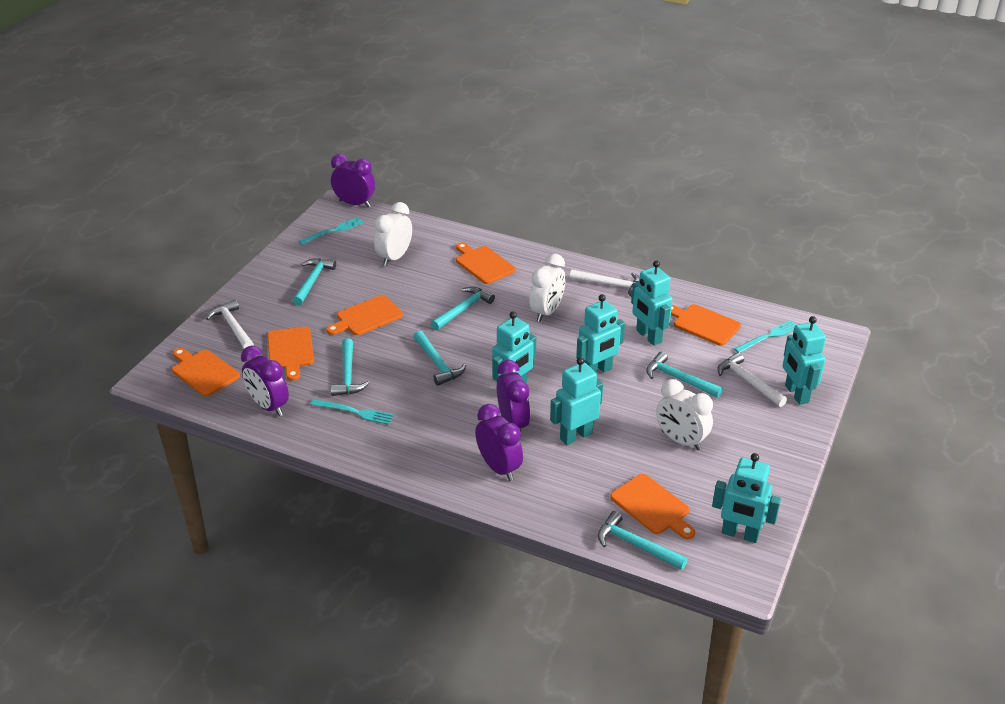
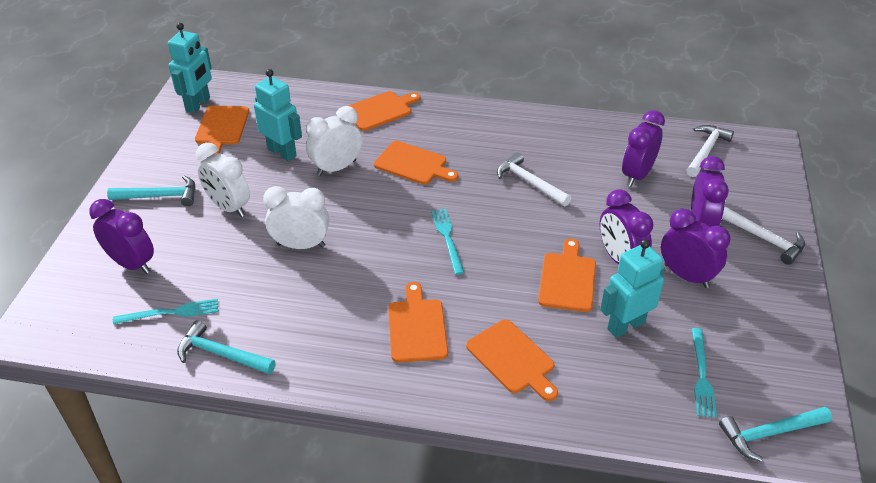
purple clock: [241,345,289,416] [331,154,375,207] [475,404,523,481] [497,360,530,432] = 4 -> [89,199,154,274] [600,189,654,264] [622,110,665,187] [661,209,731,288] [691,156,729,227] = 5
turquoise hammer: [292,258,336,306] [331,338,369,396] [414,331,466,386] [431,287,495,330] [598,511,688,570] [646,352,723,398] = 6 -> [107,176,195,206] [177,320,276,374] [719,407,832,462] = 3
turquoise robot: [492,311,536,384] [550,357,603,445] [576,294,625,374] [631,260,673,346] [712,453,781,543] [783,316,826,405] = 6 -> [168,23,212,113] [254,69,302,161] [600,239,665,338] = 3

